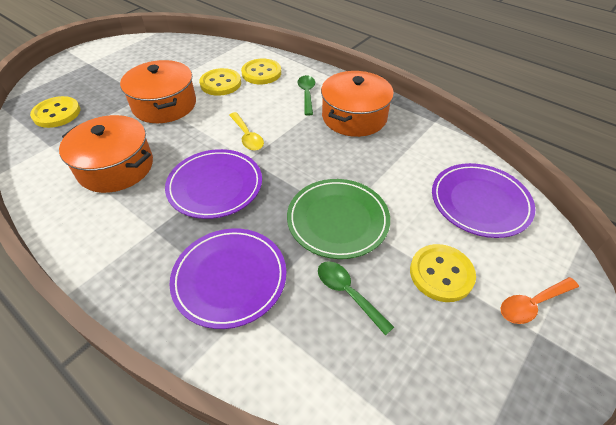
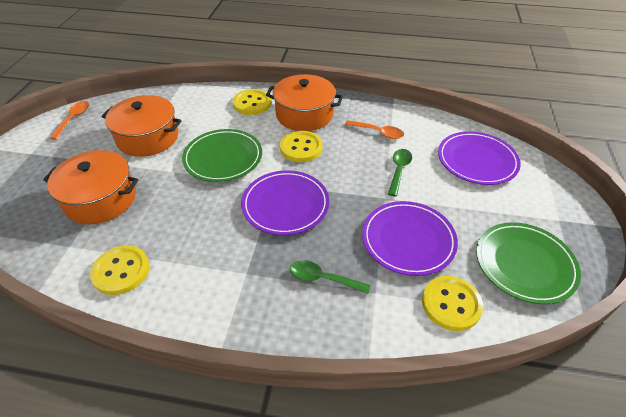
green plate: [287,179,390,259] = 1 -> [182,129,262,182] [476,222,581,304] = 2
orange spoon: [500,277,579,324] = 1 -> [50,101,89,140] [345,120,404,139] = 2
yellow spoon: [229,112,264,151] = 1 -> none = 0

